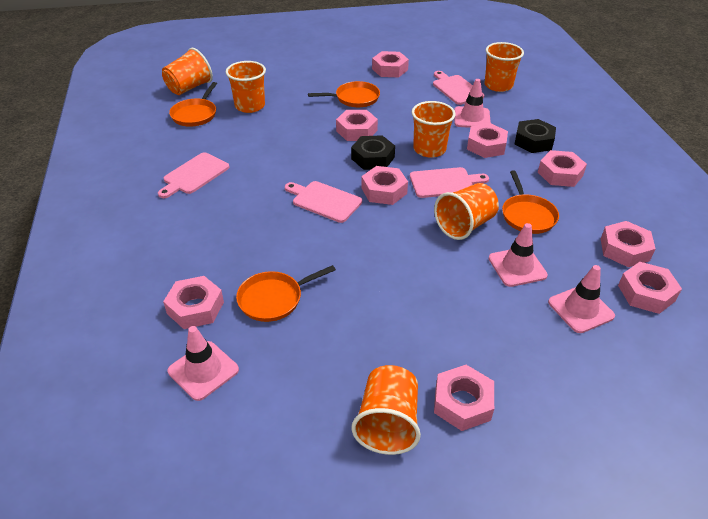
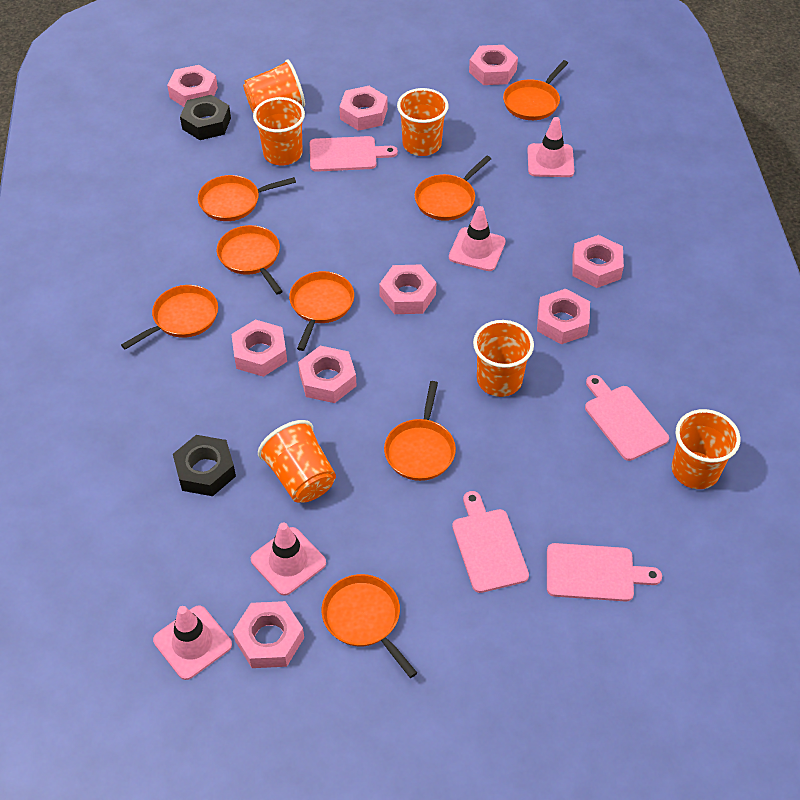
orange pan: [169,82,217,127] [236,265,336,322] [308,81,380,107] [502,170,559,234] = 4 -> [121,285,218,350] [198,175,296,221] [217,225,283,295] [289,271,354,351] [322,574,417,678] [384,381,456,481] [415,156,491,221] [503,60,568,120] = 8

